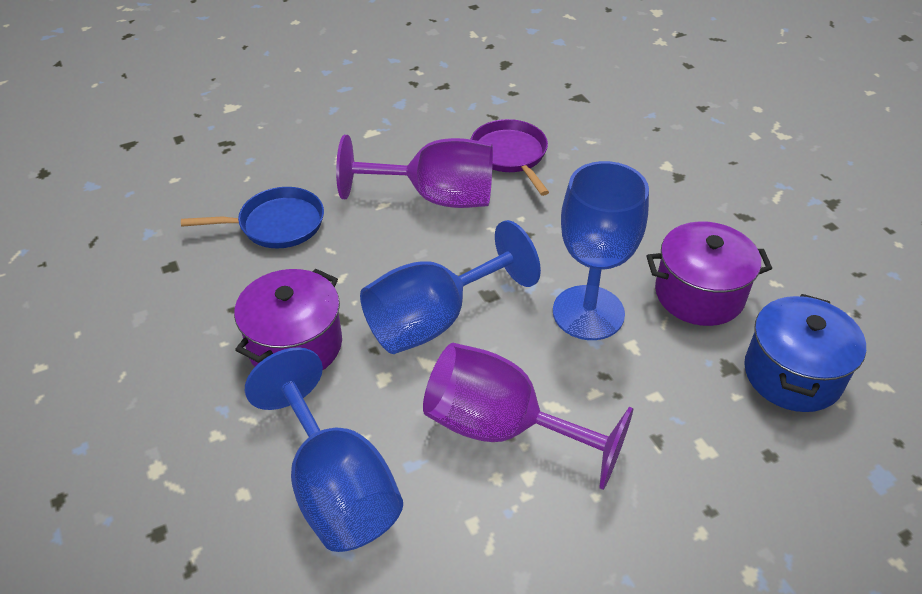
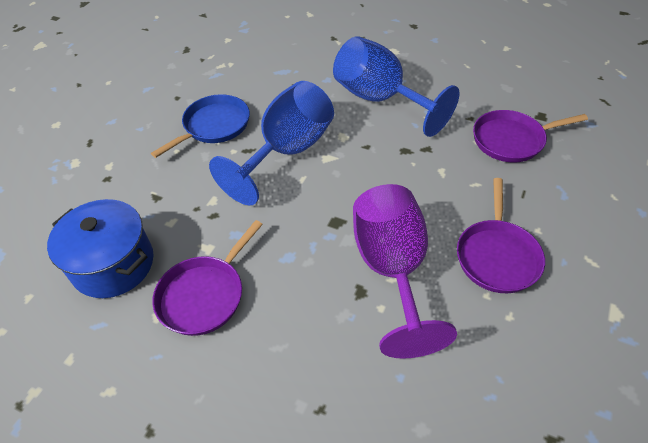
blue goblet: [245,347,403,552] [360,220,541,354] [553,161,649,340] = 3 -> [209,81,334,206] [333,36,460,137] = 2
purple goblet: [336,135,493,208] [423,343,633,490] = 2 -> [353,184,457,359] = 1
purple pan: [471,119,549,196] = 1 -> [152,220,263,336] [457,178,545,293] [473,110,588,162] = 3
purple pot: [234,269,342,371] [646,221,772,326] = 2 -> none = 0

